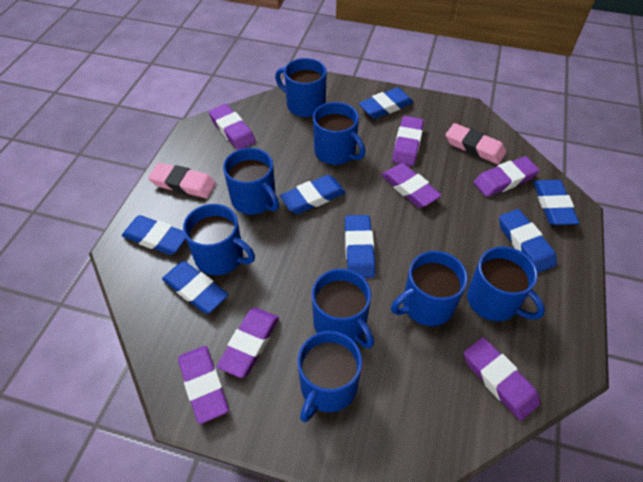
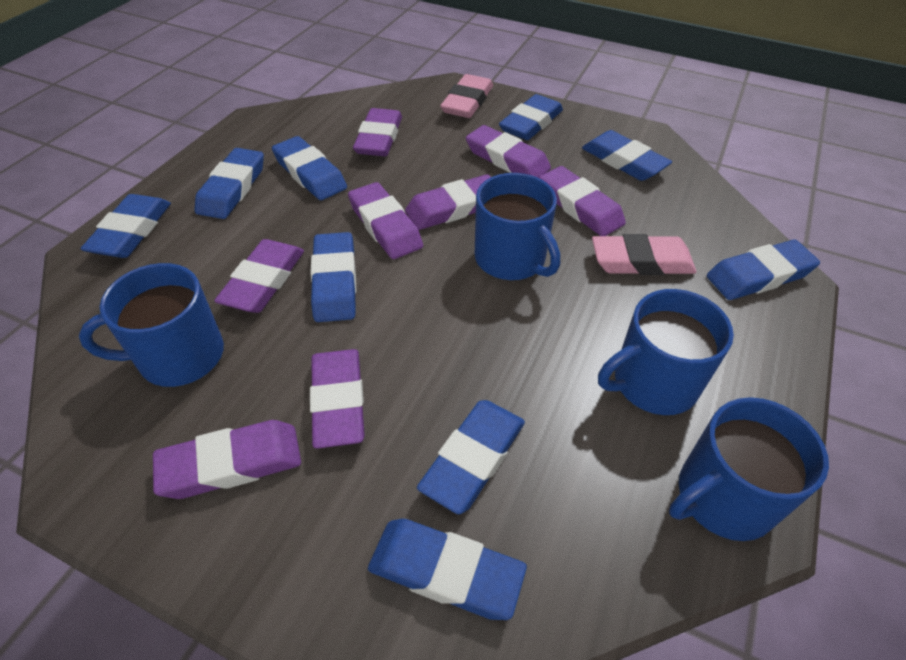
blue eraser: [122,215,186,255] [162,261,228,314] [280,175,346,214] [345,215,375,278] [359,87,414,119] [499,209,557,273] [533,180,579,225] = 7 -> [80,194,171,258] [195,148,264,219] [272,136,347,200] [310,232,356,322] [368,519,527,620] [417,400,525,514] [499,94,563,140] [582,130,672,181] [707,240,820,300] = 9
blue mug: [183,204,255,275] [223,148,279,215] [275,58,327,117] [297,331,362,423] [312,269,374,348] [313,102,365,165] [391,251,468,326] [467,246,545,321] = 8 -> [79,263,224,387] [475,173,560,280] [598,289,734,415] [669,397,829,541] = 4
purple eraser: [178,346,229,424] [209,104,256,150] [217,308,279,378] [382,163,442,208] [392,116,424,166] [464,337,540,421] [474,156,540,197] = 7 -> [153,420,301,499] [214,239,304,313] [310,349,365,449] [348,182,423,259] [353,108,402,156] [405,174,491,230] [466,125,551,178] [539,166,626,236] = 8

